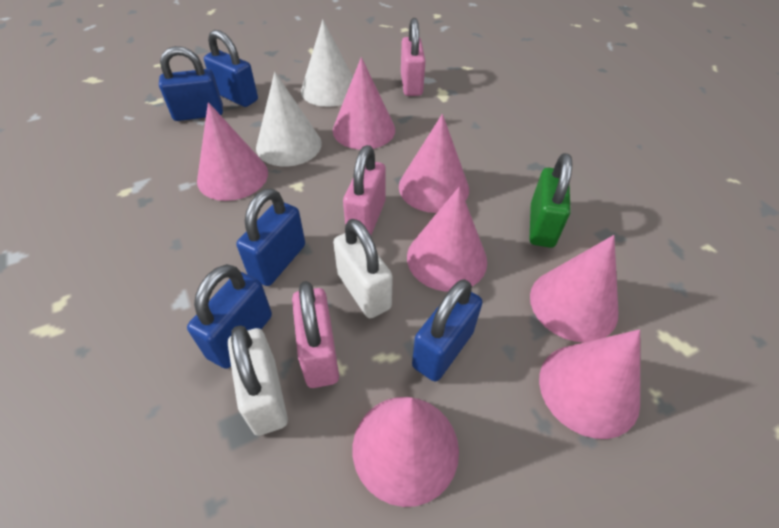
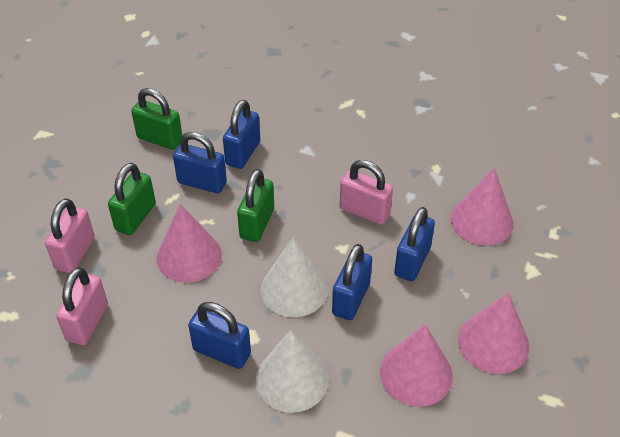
green padlock: [530,153,572,248] = 1 -> [108,163,156,235] [131,88,182,150] [237,169,274,242] = 3
pink cone: [197,102,268,201] [333,57,395,150] [353,397,459,507] [399,114,469,213] [407,187,487,292] [530,235,619,342] [539,329,640,439] = 7 -> [157,204,222,283] [380,324,453,407] [450,168,513,245] [458,292,529,374] = 4
white padlock: [228,325,288,436] [333,219,393,318] = 2 -> none = 0

